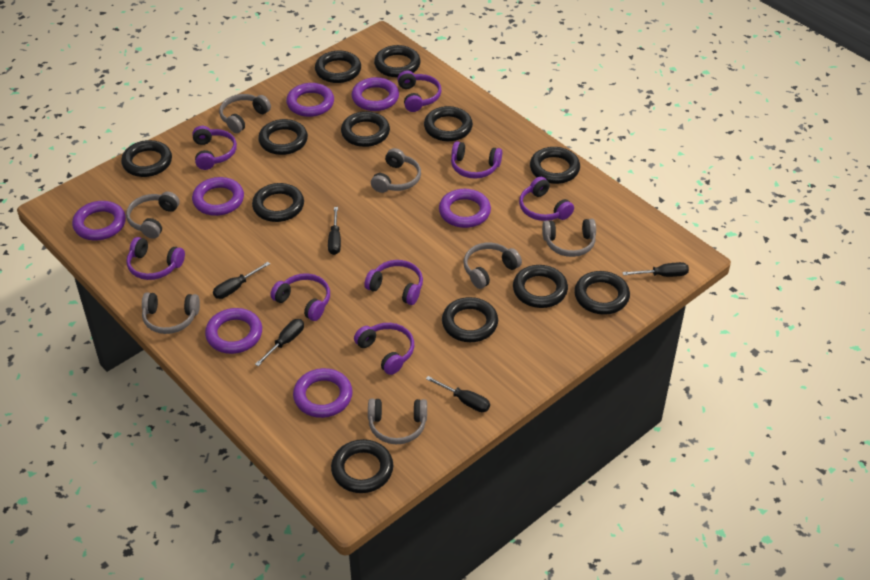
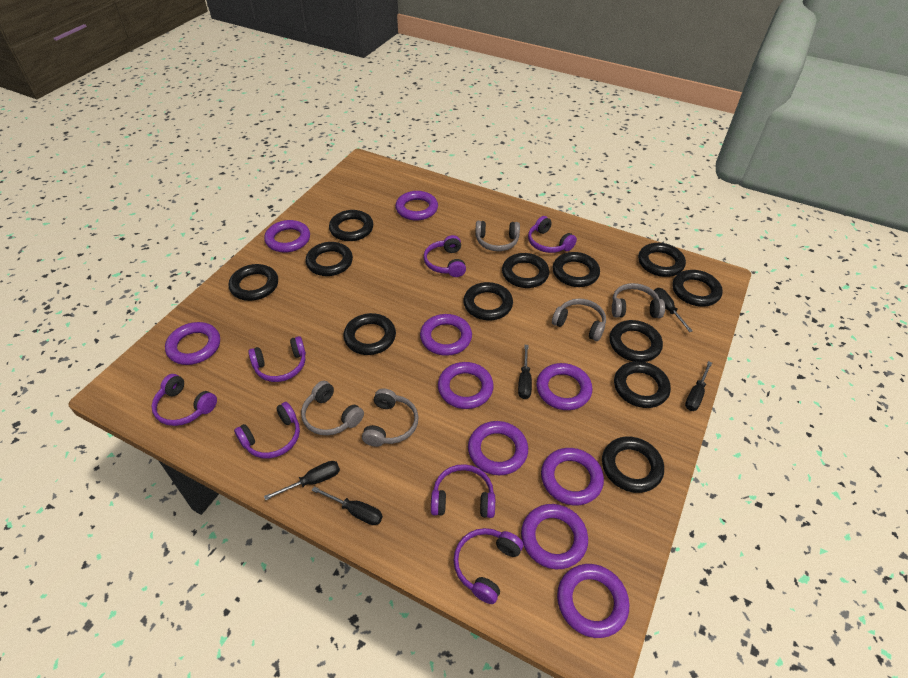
grey headphones: [126,191,180,239] [142,292,200,334] [219,94,271,133] [368,399,427,444] [371,148,421,193] [464,243,522,289] [542,219,596,257] = 7 -> [301,381,364,435] [362,388,418,447] [475,221,520,251] [552,298,606,341] [612,283,665,318] = 5
purple headphones: [126,237,185,280] [192,126,237,170] [270,273,330,321] [354,323,414,375] [364,260,423,305] [397,70,441,112] [451,141,502,179] [519,177,574,221] = 8 -> [151,374,217,426] [234,402,300,458] [248,336,306,382] [424,235,466,277] [431,464,495,518] [453,528,523,604] [528,216,577,253] = 7
purple ring: [72,201,126,240] [192,177,244,216] [205,308,262,354] [286,83,334,117] [293,368,353,418] [351,77,399,111] [439,189,491,228] = 7 -> [165,322,220,365] [264,220,310,253] [395,191,438,221] [420,314,472,356] [438,362,494,409] [468,421,528,475] [521,504,588,569] [536,363,593,410] [541,448,604,506] [557,564,629,638] = 10

